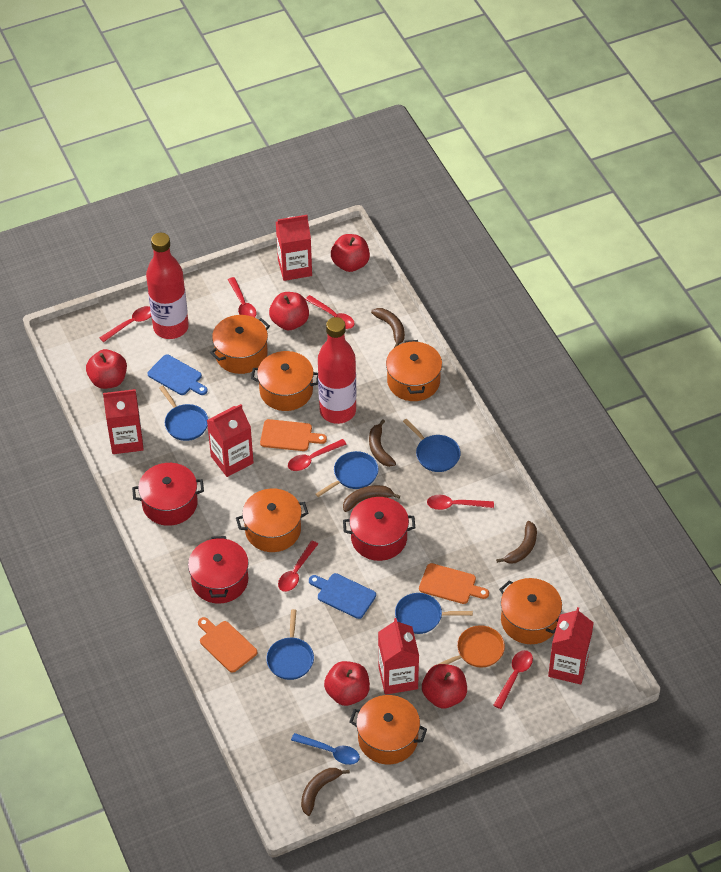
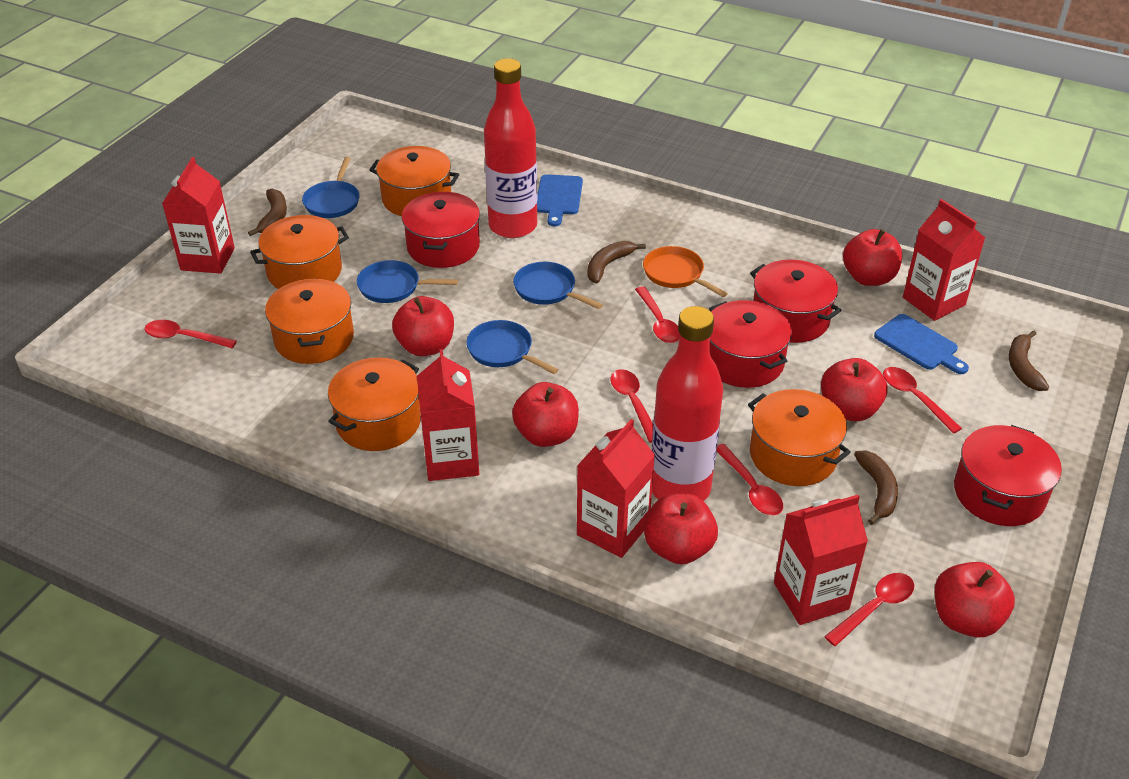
blue pan: [159,386,208,441] [266,609,314,680] [315,451,379,497] [395,593,473,634] [403,419,461,472] = 5 -> [302,157,360,218] [357,260,458,303] [466,320,559,374] [513,262,603,309] = 4
blue spoon: [291,733,360,765] = 1 -> none = 0
brown banana: [301,768,350,816] [343,485,400,512] [369,419,396,467] [371,308,405,348] [496,521,537,564] = 5 -> [248,189,287,236] [587,241,646,283] [854,451,898,525] [1009,330,1049,391] = 4
orange cutting board: [198,617,257,673] [260,419,327,451] [419,563,489,604] = 3 -> none = 0
orange pot: [210,315,270,374] [236,489,308,552] [251,351,318,411] [349,695,427,764] [386,340,442,401] [499,578,562,644] = 6 -> [250,215,349,289] [265,278,354,364] [328,357,421,451] [369,146,459,216] [748,389,851,486] = 5
red apple: [86,349,127,389] [269,292,309,330] [324,661,370,706] [331,234,370,272] [422,664,467,709] = 5 -> [392,296,454,356] [512,382,579,447] [644,493,718,564] [821,358,887,421] [843,229,902,286] [935,562,1015,637] = 6
red pot: [132,463,204,526] [188,536,249,604] [343,497,415,561] = 3 -> [402,192,480,268] [709,300,792,388] [750,259,842,343] [954,425,1062,526] = 4
red spoon: [99,306,151,342] [228,277,256,318] [278,541,318,592] [288,439,347,471] [305,295,355,329] [427,495,494,510] [493,650,533,709] = 7 -> [144,320,237,348] [610,369,653,443] [635,286,680,343] [717,444,783,515] [824,573,914,646] [883,367,962,434] = 6

